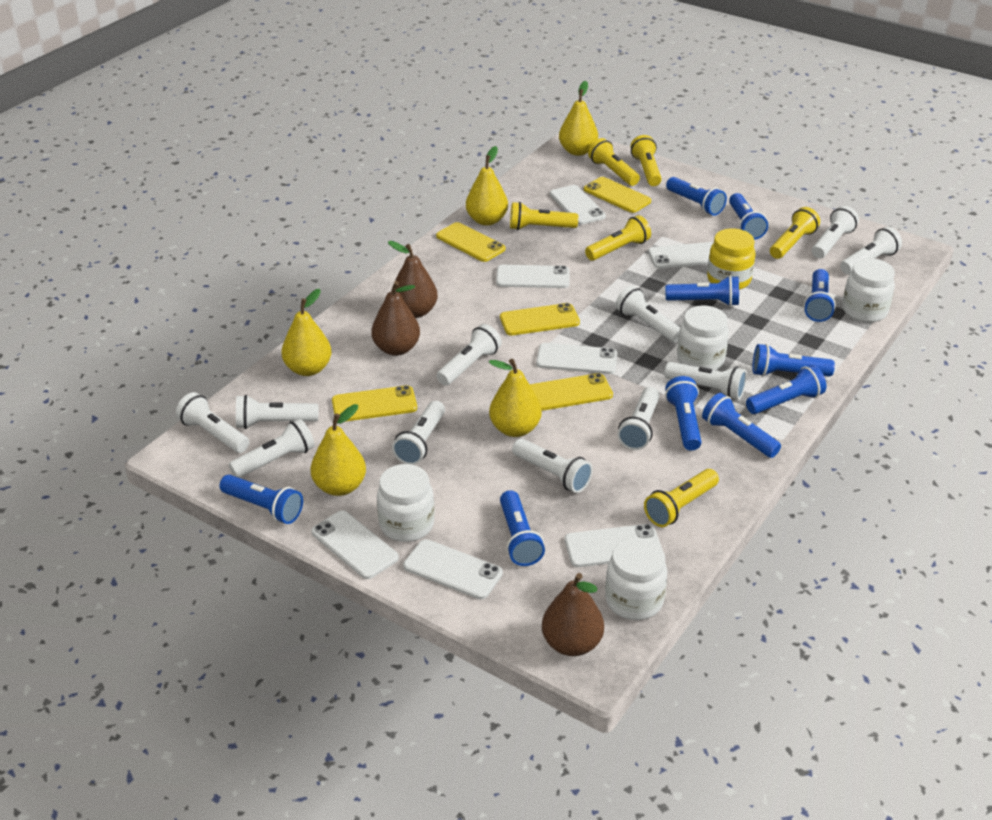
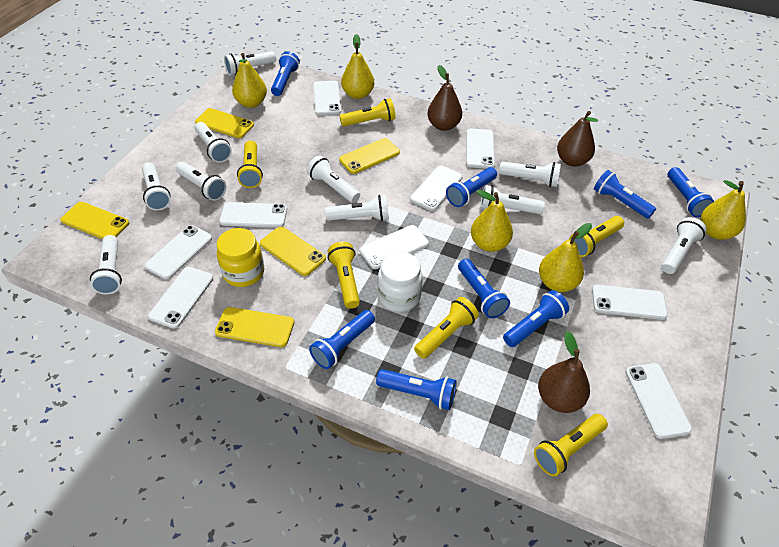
blue flashlight: [219,475,303,524] [500,490,545,566] [665,376,702,451] [666,177,727,216] [666,276,739,306] [702,393,781,458] [729,193,768,240] [746,365,826,414] [753,344,835,377] [804,269,836,322] = 10 -> [271,51,300,96] [309,310,375,369] [376,369,456,410] [446,167,497,207] [458,259,510,318] [503,290,569,347] [594,170,656,219] [668,167,714,217] = 8
white flashlight: [176,392,249,453] [229,419,315,478] [236,395,318,429] [392,401,445,465] [436,324,502,385] [512,438,593,493] [615,285,680,342] [617,387,660,450] [664,362,747,400] [812,206,859,258] [840,227,902,274] = 11 -> [90,235,122,295] [142,162,171,211] [176,162,226,201] [195,122,232,163] [224,51,276,75] [306,156,360,203] [325,195,389,221] [480,185,545,214] [499,162,561,187] [661,217,706,274] = 10
white jar: [377,464,435,542] [605,537,667,620] [677,306,729,370] [842,258,895,322] = 4 -> [378,251,423,312] = 1
white phone: [311,510,399,579] [403,539,503,600] [496,265,569,288] [536,343,617,374] [550,185,606,225] [565,524,662,567] [648,242,714,268] = 7 -> [145,225,212,280] [148,267,213,329] [220,202,287,228] [313,81,341,115] [359,225,429,269] [410,165,463,211] [466,129,495,168] [592,285,668,320] [625,363,692,439] = 9

